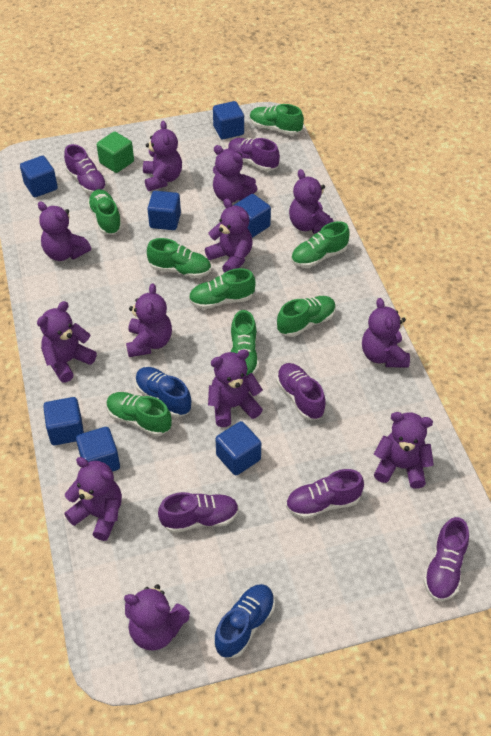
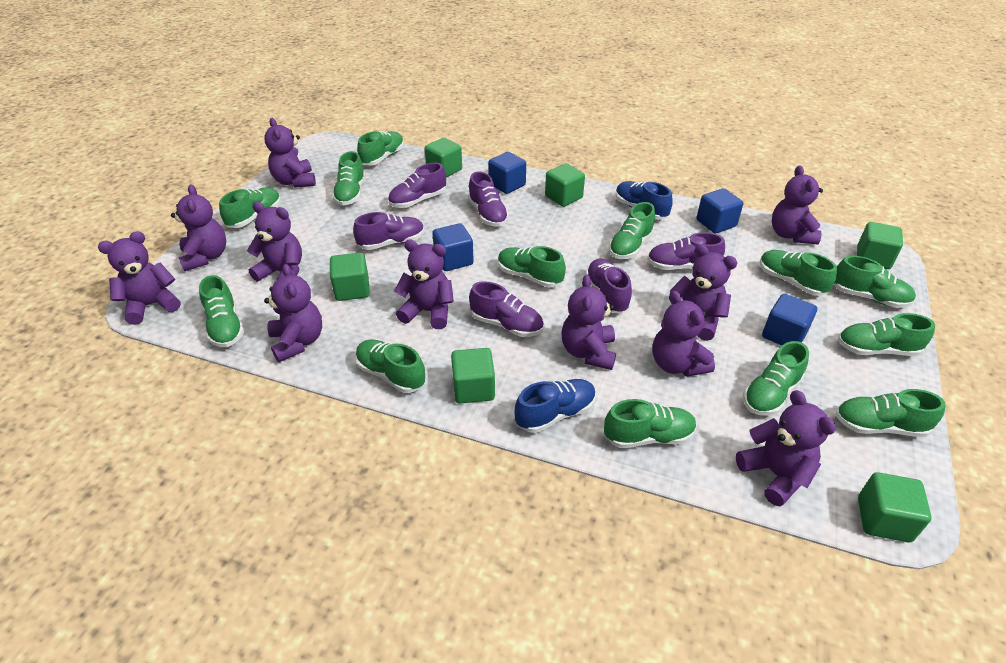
blue cube: [20,156,58,197] [43,397,84,445] [76,427,120,472] [147,191,181,230] [213,101,244,139] [215,421,261,475] [234,194,271,238] = 7 -> [432,223,474,271] [488,152,526,194] [697,188,743,233] [762,294,817,345] = 4
green cube: [97,132,134,173] = 1 -> [330,253,370,301] [424,138,462,178] [451,348,495,403] [545,163,585,207] [857,222,903,269] [858,472,932,542] = 6
green shoe: [87,189,122,235] [107,392,172,436] [147,238,211,278] [189,268,255,309] [231,310,259,376] [250,104,304,135] [277,296,336,337] [291,221,350,268] = 8 -> [199,275,244,347] [219,188,281,228] [332,151,365,206] [355,340,426,393] [357,131,404,165] [498,246,566,287] [604,399,697,448] [609,202,655,259] [743,341,809,416] [760,250,837,296] [834,256,916,308] [835,389,946,437] [838,313,935,356] = 13
purple teddy bear: [37,301,97,383] [38,202,91,261] [64,457,122,541] [124,585,190,651] [126,283,172,357] [143,121,182,191] [205,199,252,272] [208,349,263,427] [213,145,258,203] [289,169,333,234] [362,298,410,368] [374,412,434,489] = 12 -> [98,231,181,325] [171,185,226,271] [247,202,302,282] [264,118,316,187] [264,264,322,362] [394,240,454,329] [561,275,616,370] [652,291,715,377] [669,245,737,341] [736,390,836,506] [772,165,823,244] = 11

